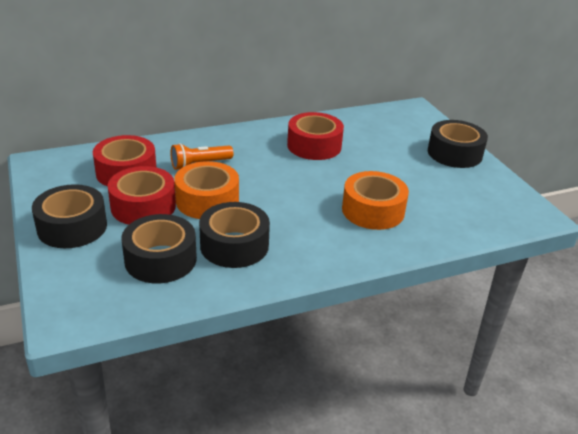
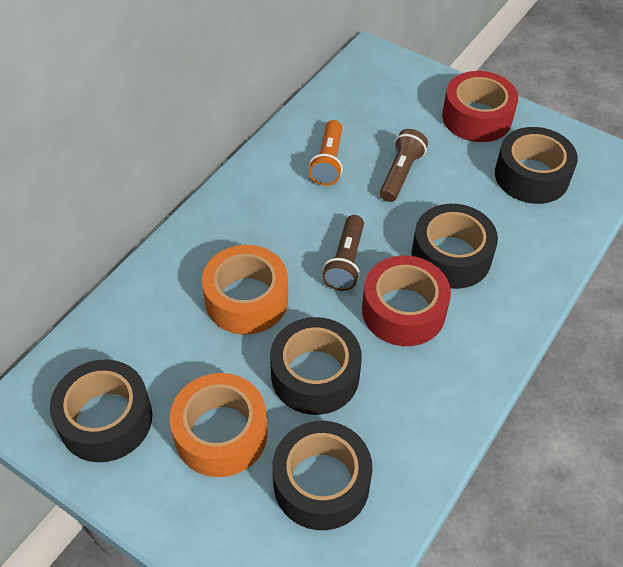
black tape: [32,184,107,248] [121,214,197,283] [199,202,270,268] [428,120,488,168] = 4 -> [50,359,152,462] [270,317,362,415] [272,421,373,530] [411,204,498,289] [495,127,578,204] = 5
brown flashlight: none = 0 -> [322,215,364,291] [380,129,428,202] = 2
red tape: [93,135,157,187] [108,166,176,225] [287,112,344,160] = 3 -> [362,256,451,346] [442,71,518,142] = 2

